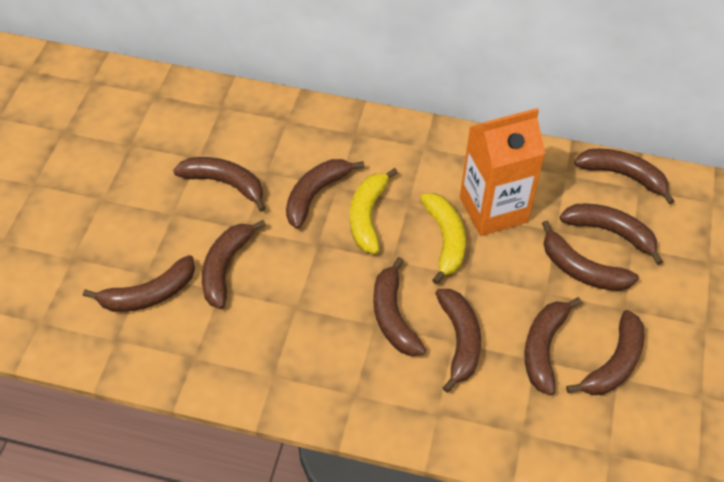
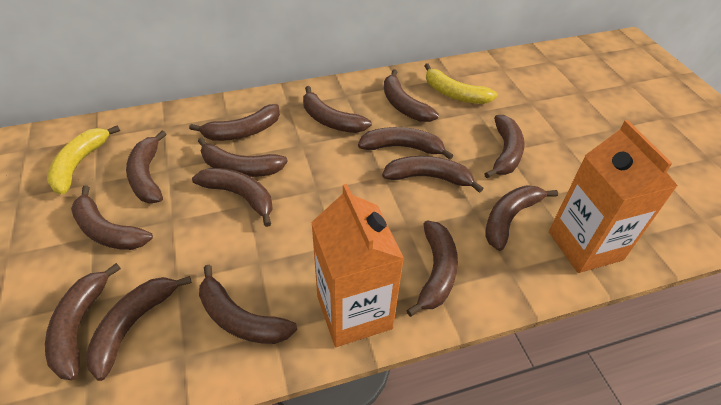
brown banana: [83,255,195,312] [173,157,266,212] [202,220,266,309] [286,159,364,229] [373,257,426,356] [435,289,481,393] [524,297,582,395] [542,221,639,291] [559,204,663,265] [566,310,645,395] [574,149,674,204] = 11 -> [45,263,121,380] [71,185,153,250] [85,276,192,381] [126,131,166,203] [189,104,280,141] [192,168,273,227] [198,137,288,177] [199,265,297,344] [303,86,372,133] [358,127,453,160] [382,156,484,193] [384,69,439,122] [406,220,458,317] [484,115,525,178] [485,185,558,251] = 15
orange carton: [460,108,545,236] = 1 -> [311,184,404,347] [549,120,678,273] = 2

